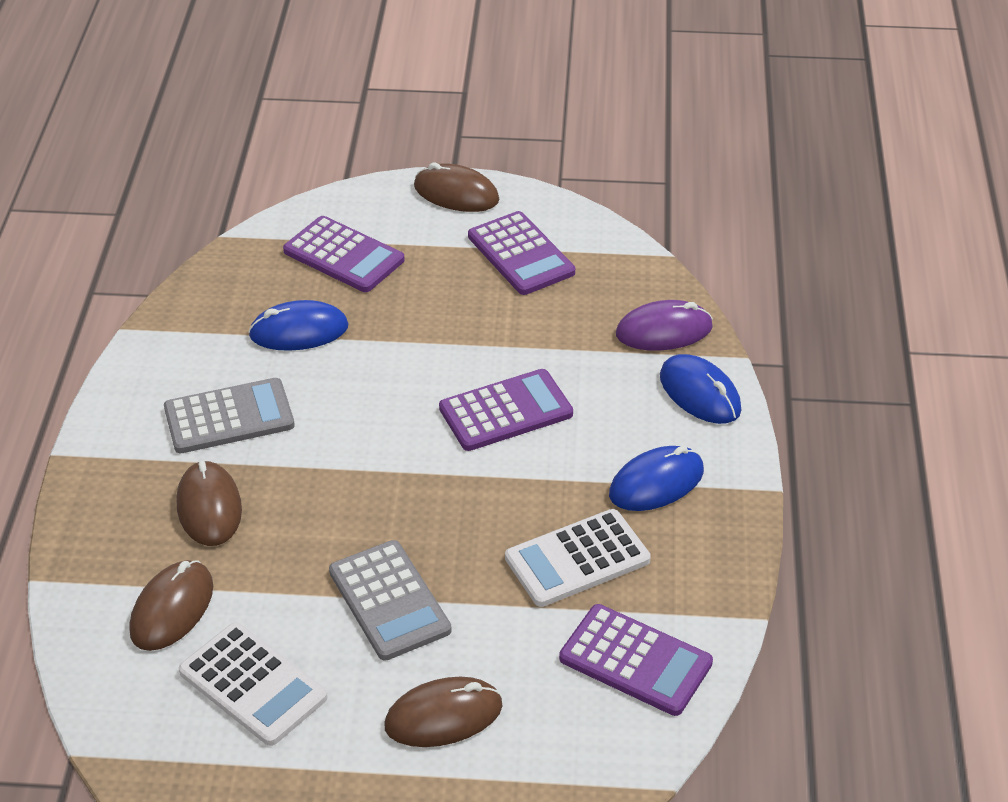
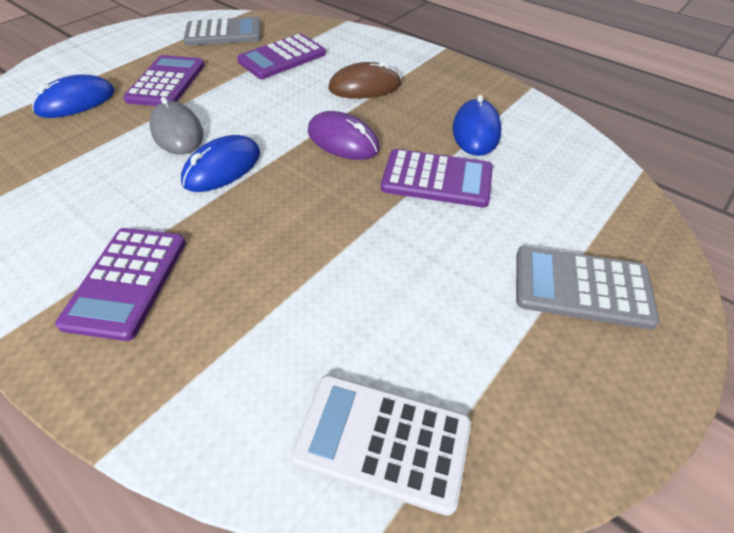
brown mouse: [129,560,213,651] [176,460,242,546] [384,677,502,747] [414,163,499,212] = 4 -> [328,61,401,99] = 1
grey mouse: none = 0 -> [150,97,203,155] = 1
white calculator: [179,622,328,746] [505,509,651,607] = 2 -> [291,375,471,516] = 1

